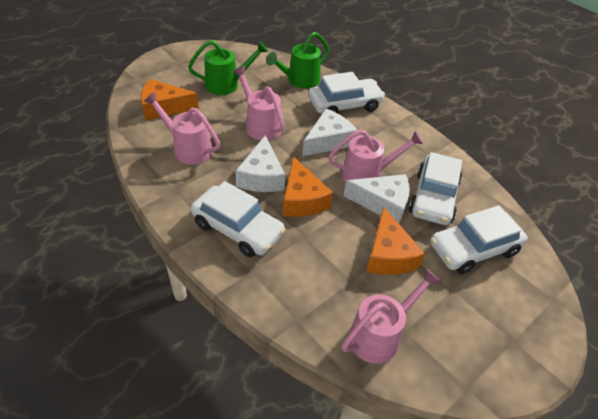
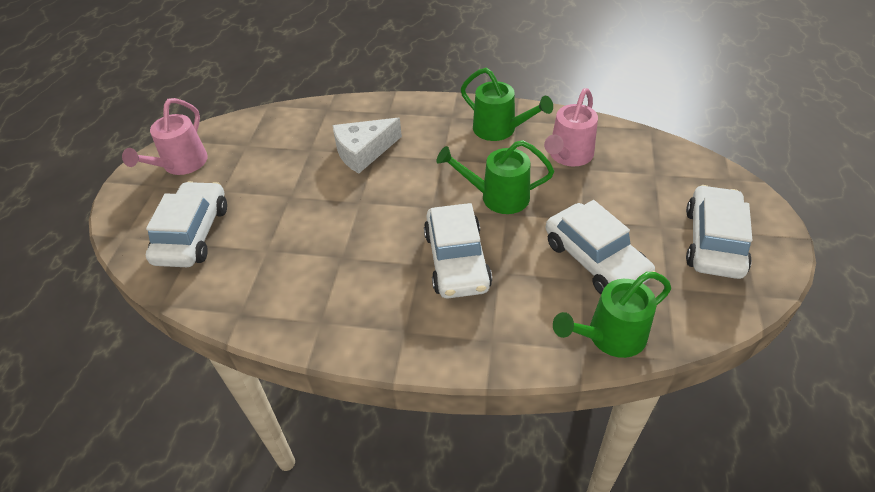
green watering can: [188,40,268,95] [266,32,329,89] = 2 -> [436,140,554,214] [461,68,553,141] [553,272,671,358] = 3
orange cheese: [141,79,199,121] [283,156,333,217] [366,207,425,275] = 3 -> none = 0
pink watering can: [143,92,220,165] [233,66,284,140] [329,130,423,182] [342,268,441,364] = 4 -> [122,98,208,175] [544,88,598,167] = 2
white cheese: [235,135,285,192] [302,109,357,156] [344,174,410,223] = 3 -> [332,118,402,174] = 1

